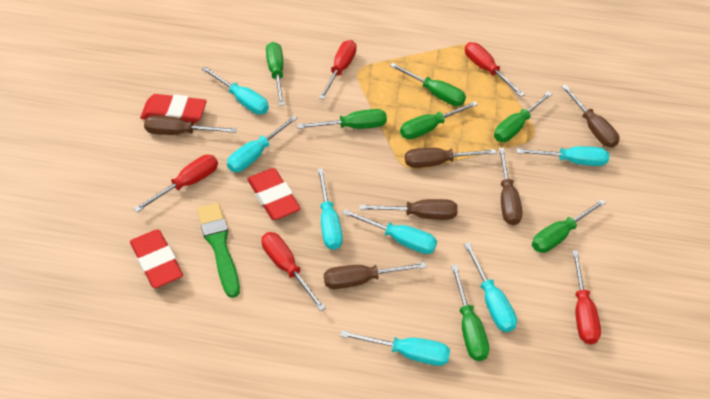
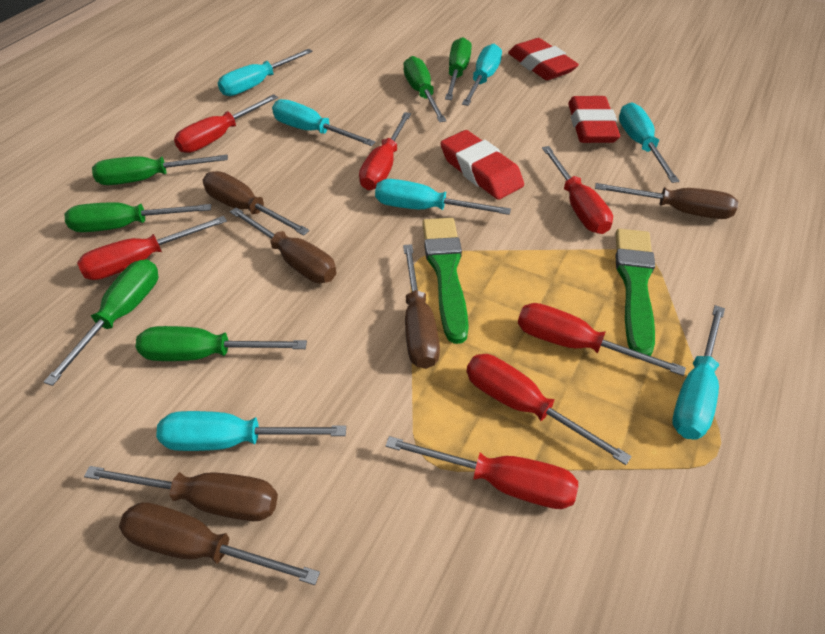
green brush: [197,203,240,298] = 1 -> [422,218,469,344] [615,228,655,356] = 2
green screwdriver: [266,42,284,106] [297,109,387,129] [390,63,466,106] [400,101,478,139] [451,265,489,361] [494,92,552,142] [532,199,606,253] = 7 -> [44,259,158,386] [65,202,211,232] [92,155,228,185] [136,326,307,361] [403,56,446,122] [445,37,472,100] = 6
red screwdriver: [134,155,218,212] [262,232,326,311] [319,40,357,100] [465,42,525,97] [572,250,601,344] = 5 -> [77,216,227,280] [174,94,278,153] [359,112,411,190] [386,436,578,509] [467,354,632,465] [518,303,686,376] [542,146,613,234] = 7

